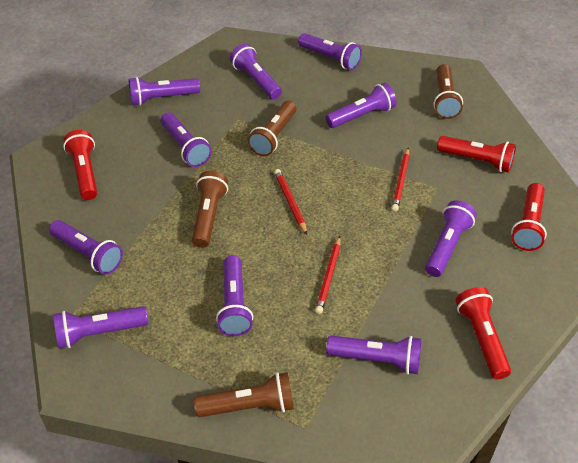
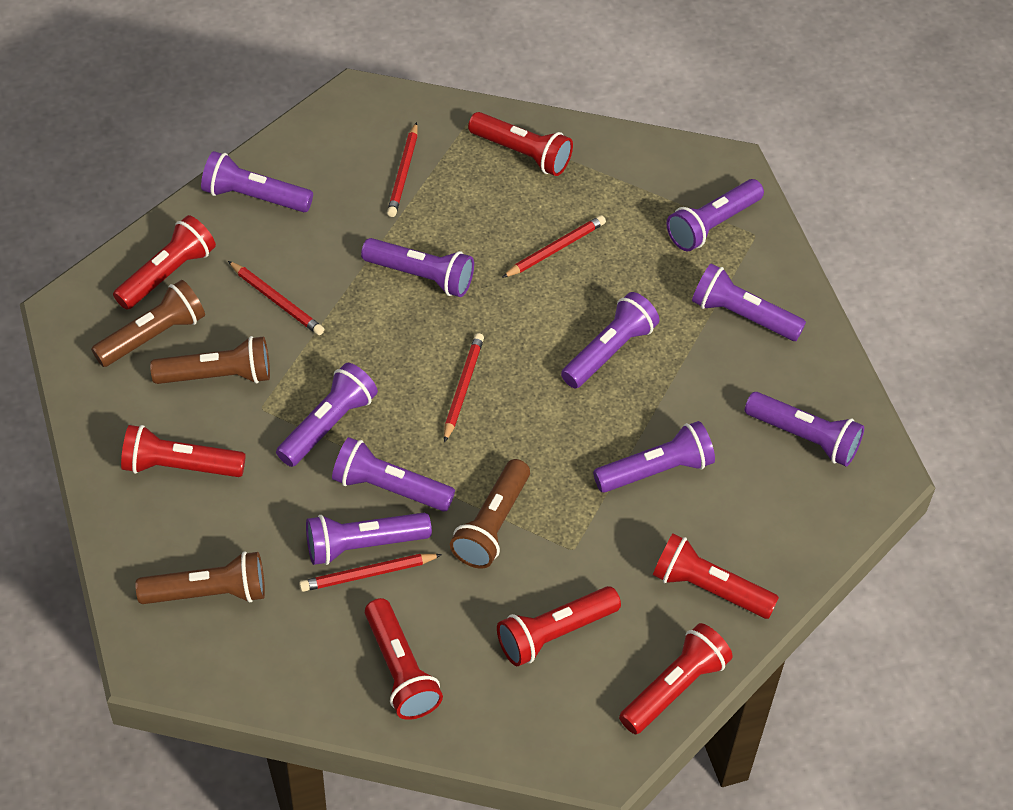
red flashlight: [63,130,97,200] [437,136,516,173] [455,287,511,379] [511,183,547,251] = 4 -> [113,215,216,310] [121,425,246,477] [365,598,443,720] [468,112,573,176] [497,586,621,666] [619,623,733,734] [653,534,779,619] = 7
red pencil: [274,169,307,235] [315,236,341,314] [392,148,410,211] = 3 -> [228,261,324,335] [299,554,442,592] [387,122,418,217] [444,333,484,443] [502,215,606,278] = 5

